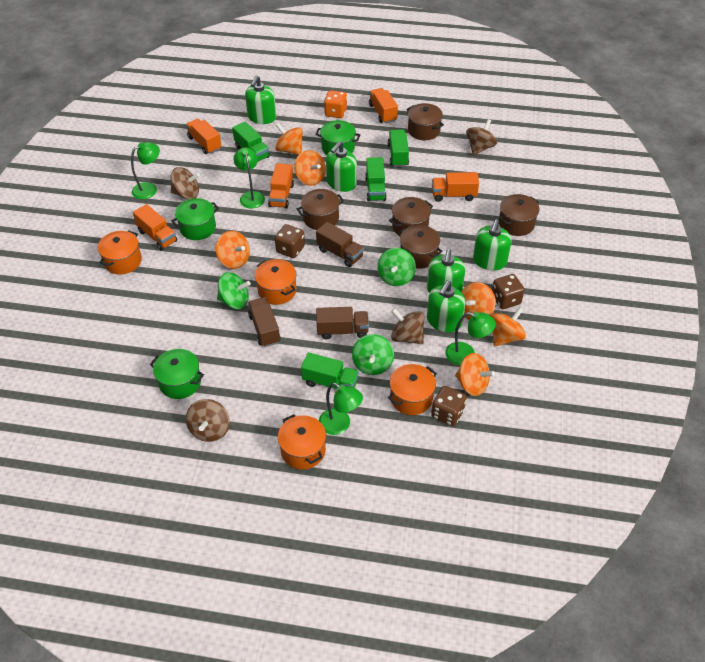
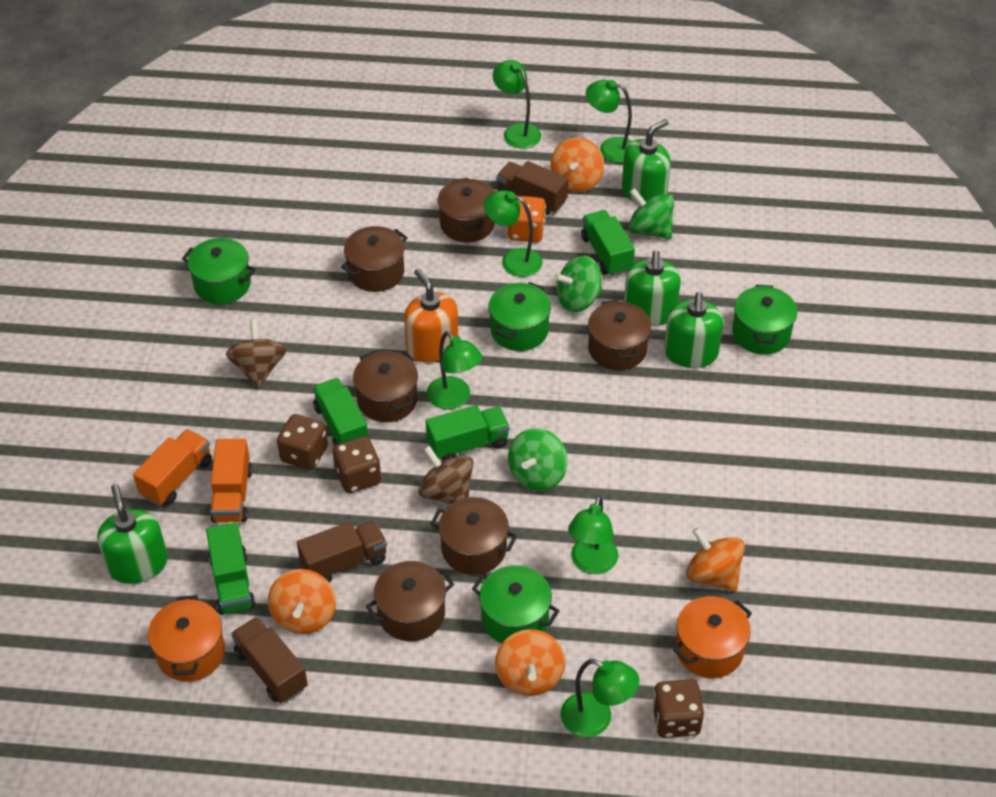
brown pot: [297,189,344,230] [389,197,433,235] [398,225,443,269] [406,103,444,140] [499,194,539,236] = 5 -> [341,226,408,292] [353,350,418,422] [366,561,454,641] [430,497,517,575] [438,178,495,243] [588,300,651,370] = 6
brown spinning top: [171,167,200,200] [186,399,230,442] [391,308,424,344] [466,119,497,156] = 4 -> [226,319,286,388] [418,445,474,504] = 2
green lamp: [131,142,160,199] [233,147,265,209] [319,383,363,435] [445,312,496,365] = 4 -> [427,331,482,410] [484,190,542,277] [493,60,541,148] [561,659,640,737] [568,495,618,574] [586,80,632,163] = 6
green pot: [150,349,204,399] [171,198,219,240] [316,120,360,155] = 3 -> [182,238,256,304] [472,565,559,643] [489,282,551,351] [732,285,797,355] = 4
green soap dispenser: [245,75,277,124] [326,141,357,192] [427,249,465,293] [427,281,465,332] [473,220,512,270] = 5 -> [97,484,168,584] [622,119,671,204] [624,250,681,326] [664,292,724,368] = 4
orange pot: [98,230,142,274] [255,259,297,305] [278,414,326,469] [388,364,437,415] = 4 -> [148,595,225,682] [673,596,752,678] = 2
orange soap dispenser: none = 0 -> [404,269,458,362] = 1
orange spinning top: [216,231,250,269] [275,123,303,155] [294,150,326,186] [455,353,495,396] [461,282,496,320] [491,307,526,347] = 6 -> [268,569,336,634] [495,629,565,696] [550,138,604,193] [686,527,745,592] = 4
orange truck: [133,204,177,250] [186,119,222,154] [268,163,294,209] [369,88,398,123] [432,172,479,202] = 5 -> [133,429,212,506] [210,439,252,523] = 2

